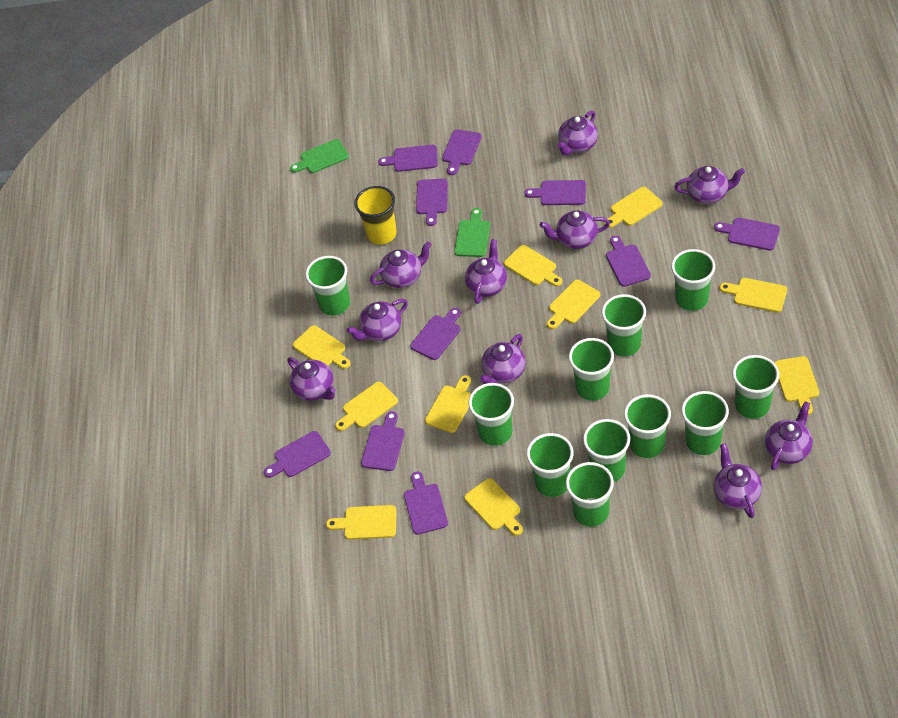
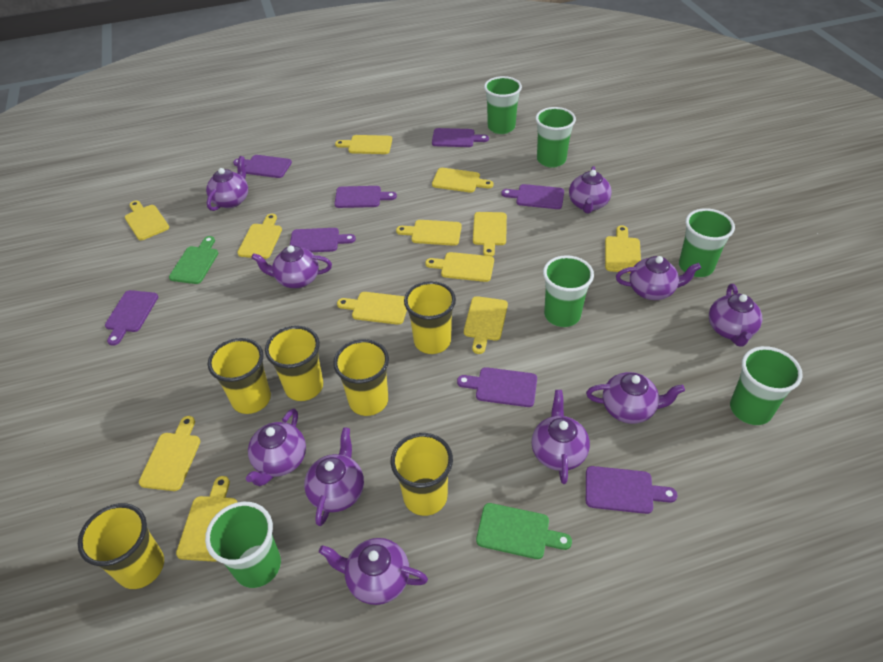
green cup: [305,256,350,316] [468,383,514,446] [526,433,574,497] [566,462,614,527] [569,338,614,401] [583,419,630,482] [602,294,646,357] [624,394,671,458] [671,249,715,311] [681,391,729,455] [732,355,779,419] = 11 -> [205,502,281,588] [484,76,522,134] [535,107,576,168] [543,255,594,327] [679,208,735,277] [730,346,803,425] = 6
purple cutting board: [264,431,331,478] [361,411,405,471] [378,145,438,172] [404,472,448,535] [410,308,461,360] [416,178,448,226] [442,130,482,175] [524,180,586,205] [606,236,651,287] [714,218,780,251] = 10 -> [105,290,158,346] [233,155,292,178] [290,228,356,252] [334,186,397,208] [432,128,489,147] [457,367,537,407] [501,184,564,209] [586,466,677,514] = 8
yellow cup: [354,186,397,245] = 1 -> [78,503,164,589] [208,338,271,414] [265,326,323,401] [333,339,389,416] [390,433,453,516] [404,281,456,354] = 6
yellow cutting board: [293,325,350,369] [326,505,397,540] [335,382,398,431] [425,375,471,433] [464,478,523,536] [504,245,562,286] [547,280,600,329] [605,187,663,228] [719,278,787,312] [774,356,819,415] = 10 -> [125,201,169,240] [139,416,200,491] [176,476,237,562] [237,214,282,259] [335,135,392,154] [337,292,407,325] [396,220,462,246] [425,252,494,282] [432,168,494,193] [464,296,508,354] [473,212,507,256] [605,225,641,273] = 12

